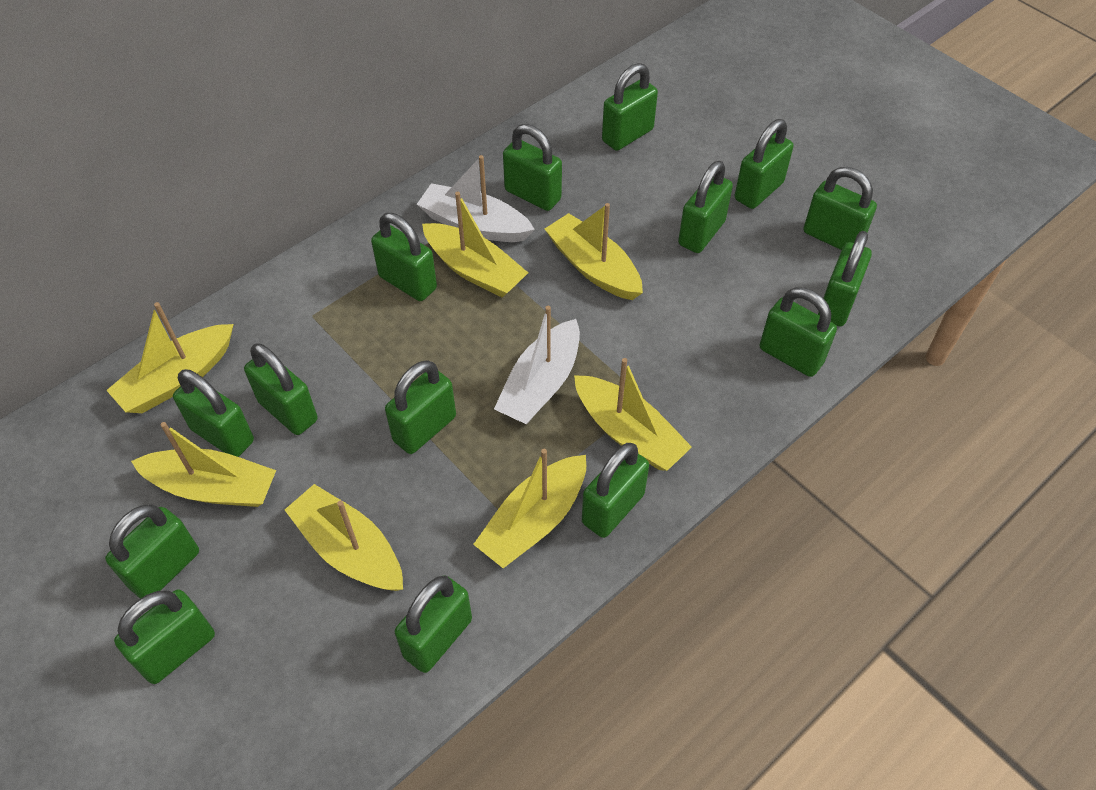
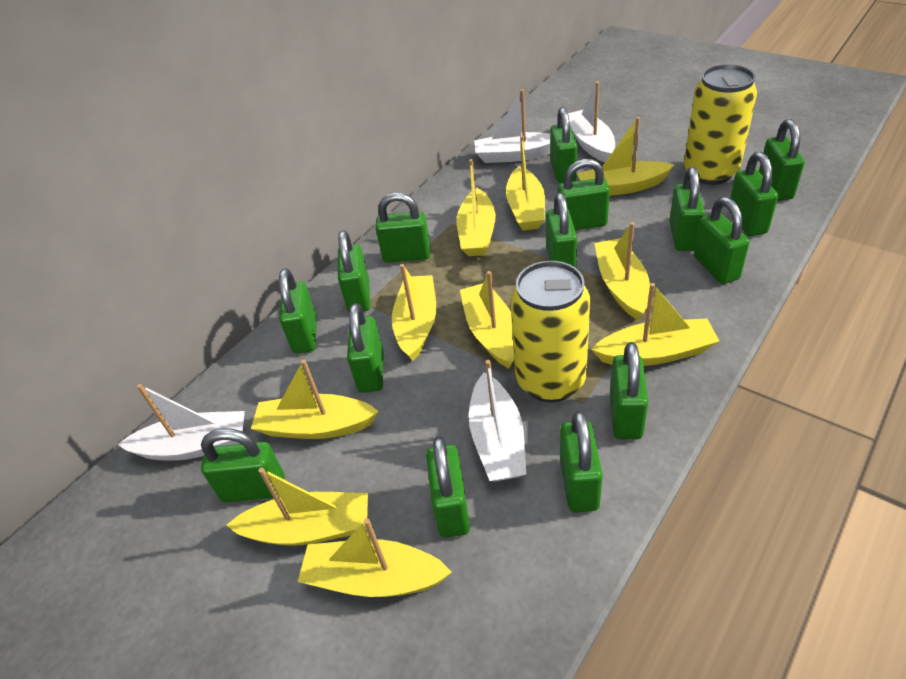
white boat: [417,155,535,242] [494,306,580,424] = 2 -> [117,384,245,461] [469,360,526,481] [474,89,550,163] [568,82,615,162] = 4
yellow boat: [106,302,234,413] [131,422,276,507] [285,484,403,591] [422,192,528,298] [473,449,586,568] [545,203,643,300] [574,358,692,471] = 7 -> [226,468,368,546] [251,360,379,439] [298,518,452,597] [392,264,436,361] [457,159,496,256] [460,271,514,368] [506,135,545,231] [577,117,674,196] [591,283,719,366] [594,222,650,320] = 10
yellow can: none = 0 -> [510,261,590,402] [684,64,757,185] = 2

